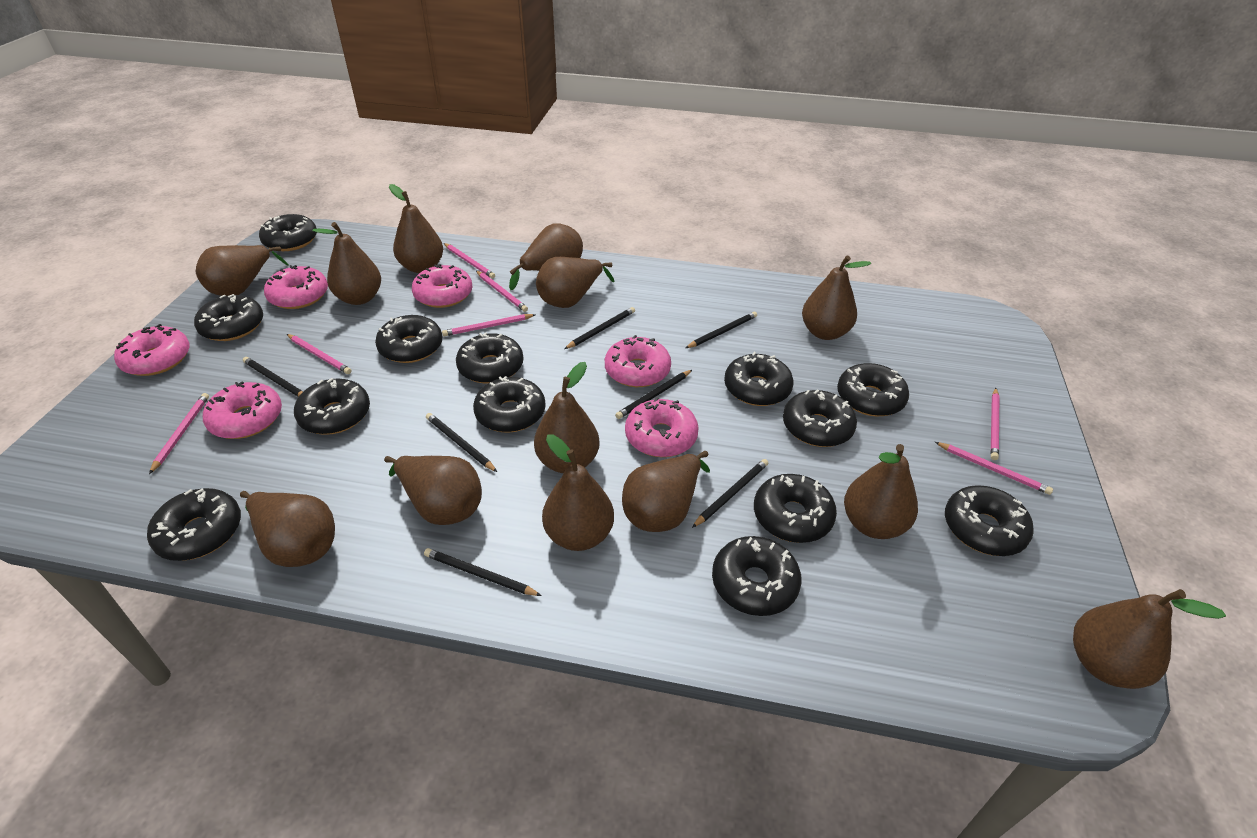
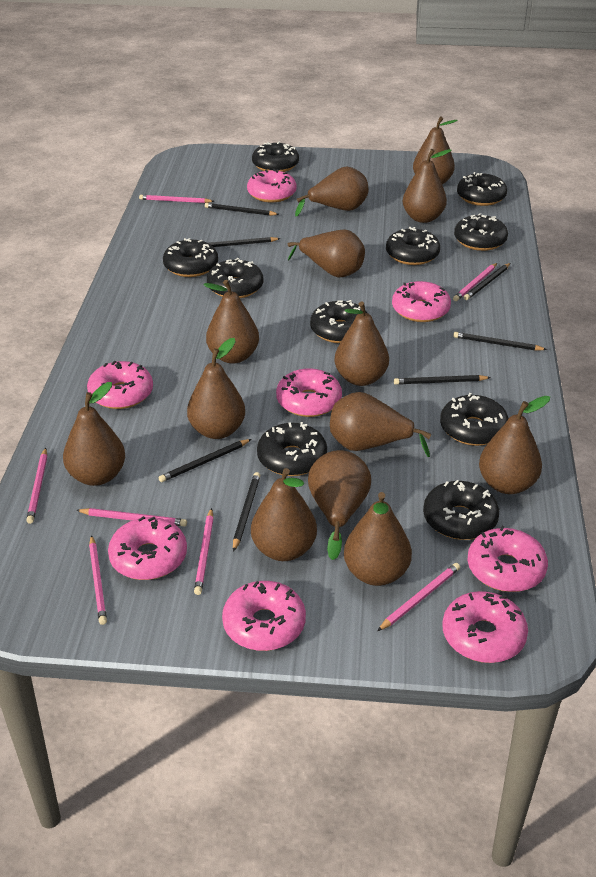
black donut: [147,488,241,561] [194,294,263,341] [259,214,317,251] [294,378,370,435] [375,315,442,363] [456,332,524,384] [473,376,545,432] [712,536,802,616] [724,352,794,406] [754,474,837,543] [783,389,857,447] [837,363,909,417] [945,485,1034,556] = 13 -> [163,238,218,277] [207,258,264,298] [252,142,299,172] [257,422,327,476] [310,300,367,343] [386,227,440,265] [423,480,499,540] [440,393,509,446] [454,213,508,251] [457,172,507,206] = 10
pink donut: [114,324,190,376] [203,381,282,439] [264,265,328,309] [412,264,472,308] [605,335,671,387] [625,397,699,457] = 6 -> [87,361,153,409] [108,516,187,580] [222,581,306,651] [247,169,297,203] [276,368,342,417] [392,281,451,322] [442,591,528,663] [467,526,548,592] = 8

